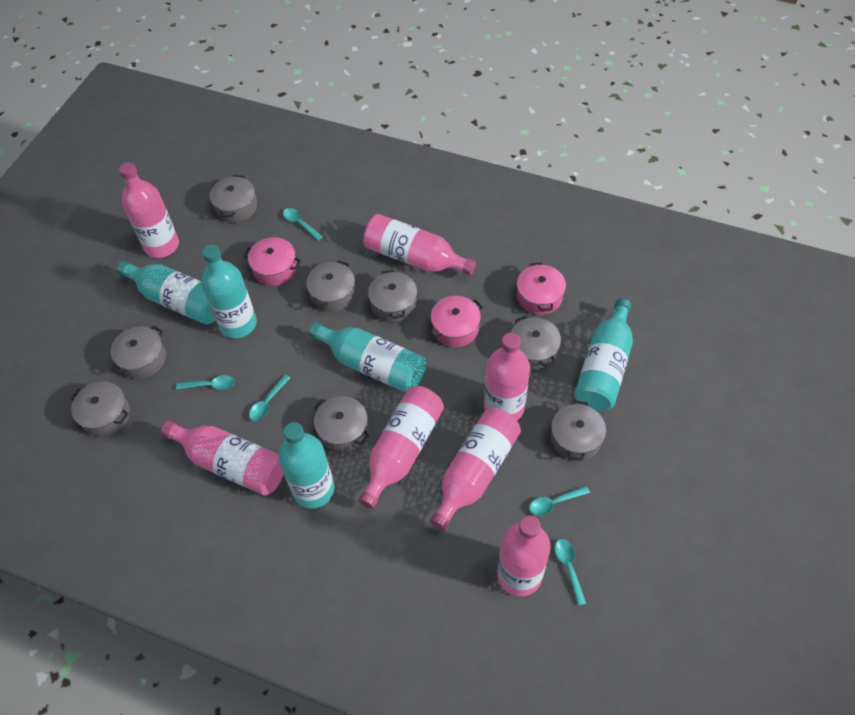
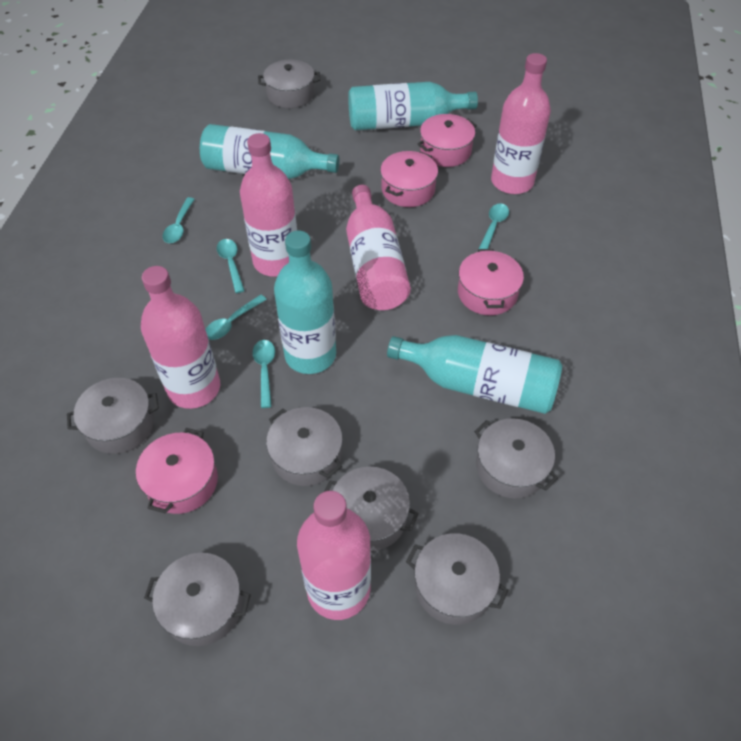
grey pot: [70,382,130,436] [111,325,166,379] [210,175,257,222] [306,260,356,312] [314,396,369,452] [368,270,417,322] [511,316,561,370] [551,401,606,461] = 8 -> [67,378,159,454] [144,553,251,646] [258,60,320,108] [266,407,343,486] [324,467,419,551] [406,533,508,625] [474,418,558,499] = 7
pink bottle: [119,162,179,258] [161,421,284,495] [358,386,444,509] [363,214,476,275] [430,408,521,531] [484,333,530,420] [497,516,551,597] = 7 -> [141,266,220,409] [240,133,297,277] [297,491,371,620] [346,185,411,310] [491,53,551,194] = 5
pink pot: [244,237,301,286] [428,296,483,347] [517,262,566,315] = 3 -> [136,428,218,514] [380,151,438,207] [417,114,477,167] [458,249,524,315] = 4
turquoise bottle: [116,261,216,325] [201,245,257,338] [279,422,334,509] [309,322,426,393] [574,298,633,411] = 5 -> [200,124,340,179] [274,231,336,374] [348,82,478,130] [387,335,562,414] = 4

